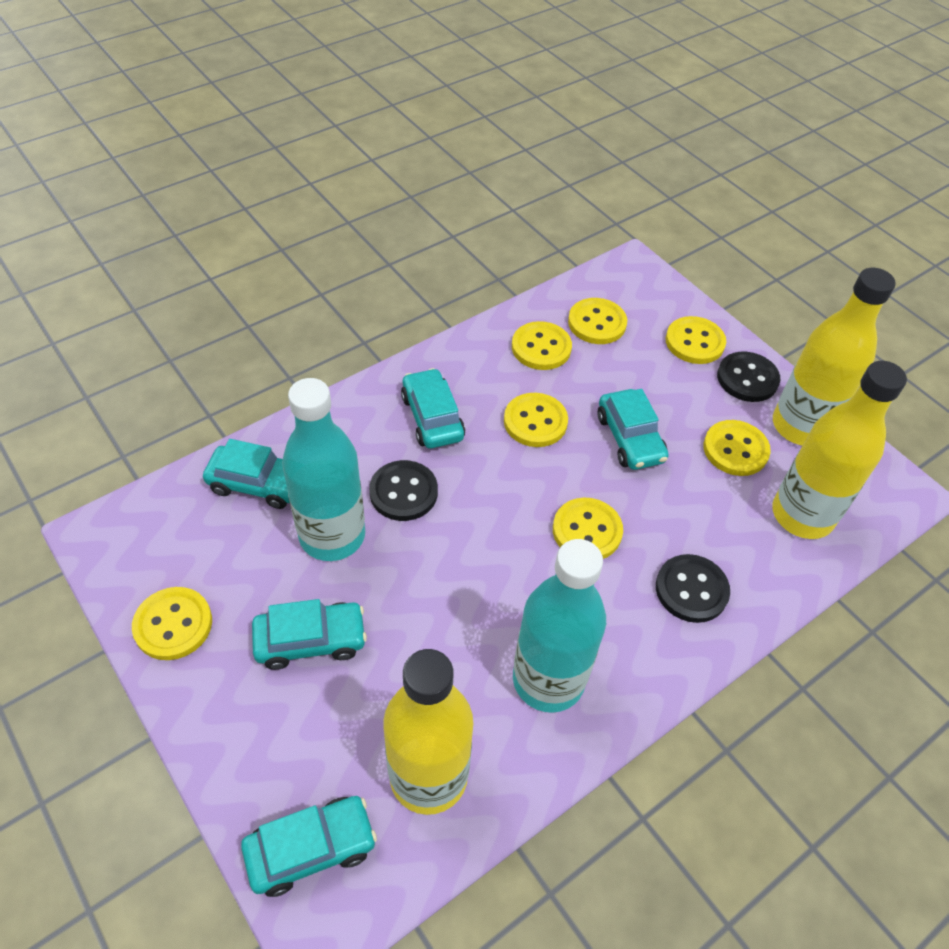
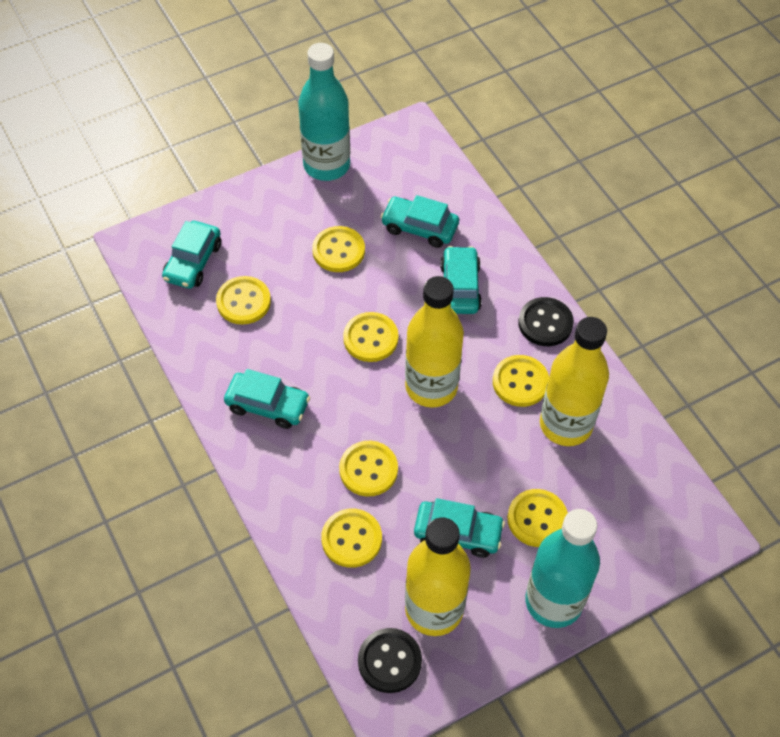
black button: [369,460,438,521] [656,554,730,623] [717,352,780,402] = 3 -> [358,628,422,693] [518,297,574,346] = 2

